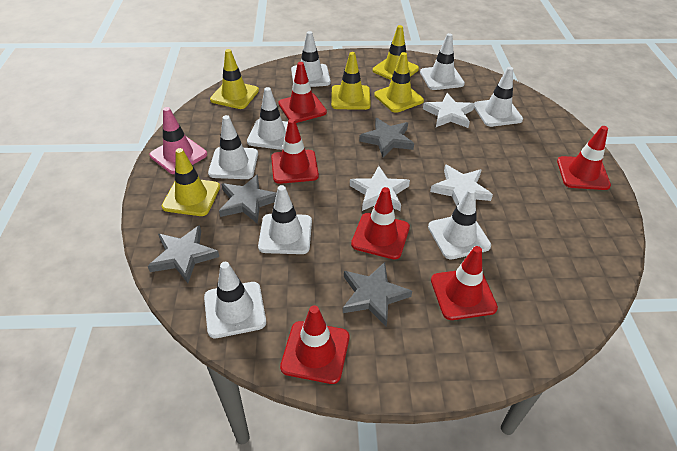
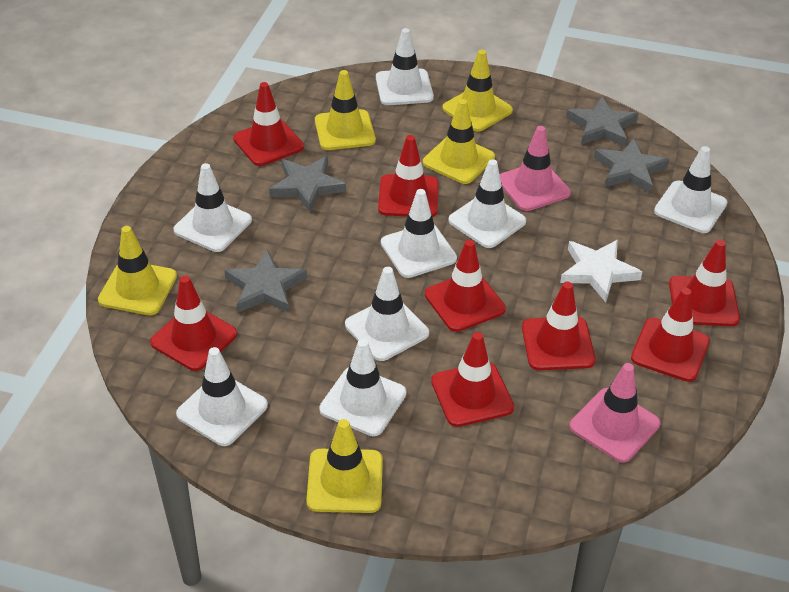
pink traffic cone: [150,107,207,174] = 1 -> [500,126,571,211] [570,363,660,463] = 2
red traffic cone: [271,119,319,184] [278,62,327,123] [280,305,349,384] [351,187,410,259] [431,246,498,320] [557,126,611,190] = 6 -> [150,276,237,371] [233,82,304,166] [378,135,439,217] [425,240,506,332] [431,332,514,427] [522,282,596,370] [631,288,710,382] [669,240,740,326] = 8
white star: [350,166,410,211] [423,93,475,128] [430,164,493,206] = 3 -> [560,240,642,302] = 1

